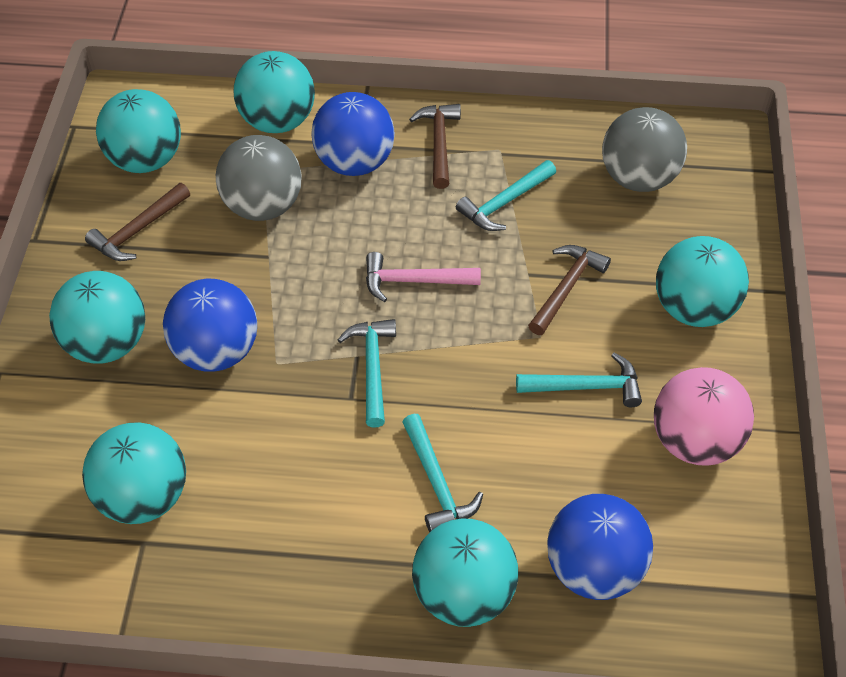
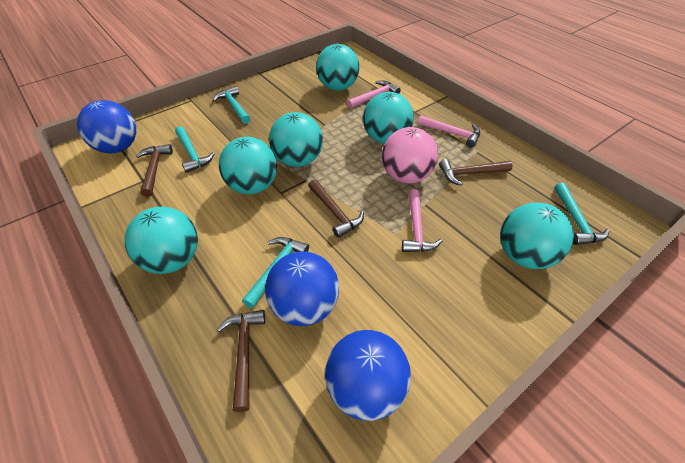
brown hammer: [85,183,190,261] [409,104,461,189] [528,245,611,335] = 3 -> [136,144,173,197] [217,310,265,412] [308,179,364,238] [439,159,513,186] = 4
grey ball: [216,135,302,221] [602,107,687,192] = 2 -> none = 0
pink hammer: [366,252,481,302] = 1 -> [347,80,401,108] [402,189,442,252] [417,115,480,148] = 3

